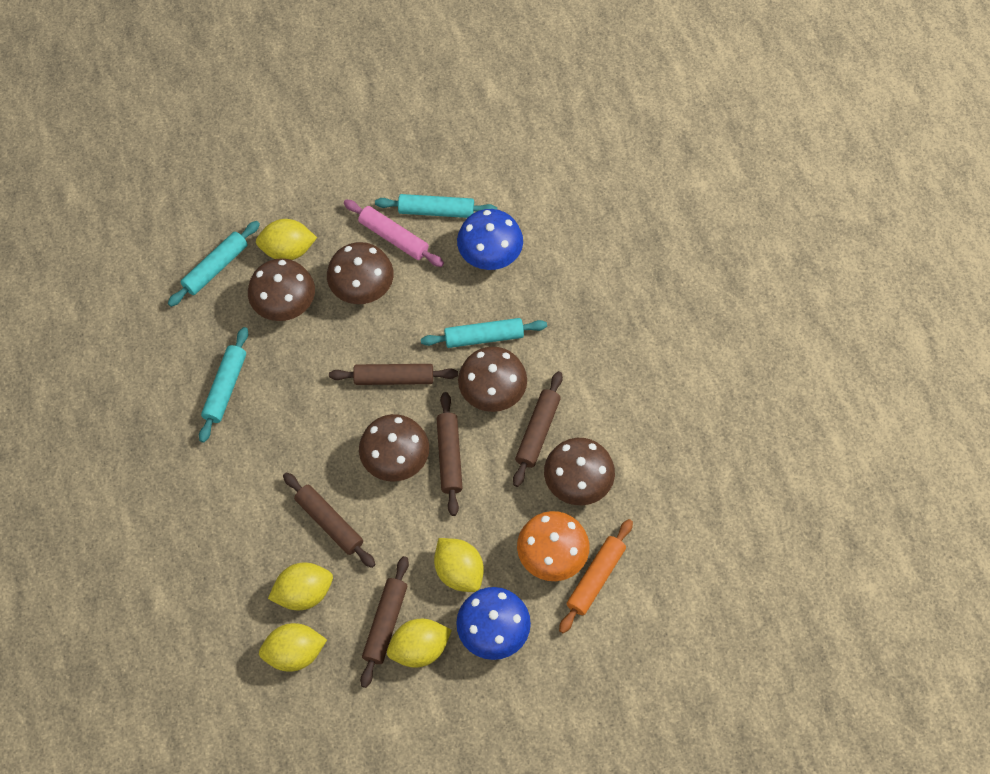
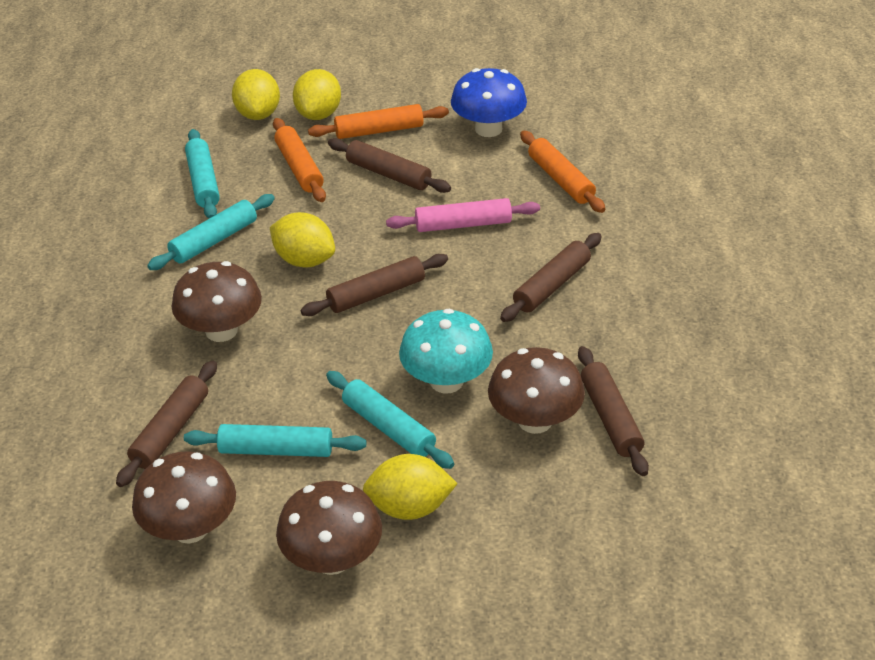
blue mushroom: [456,587,531,660] [457,209,523,270] = 2 -> [451,68,527,137] = 1
brown mushroom: [248,258,315,321] [327,242,394,304] [359,414,429,481] [458,346,527,412] [544,438,615,505] = 5 -> [132,451,236,543] [172,261,262,342] [276,481,382,575] [488,347,585,434] = 4
orange mushroom: [517,511,590,581] = 1 -> none = 0
orange rolling pin: [559,519,633,633] = 1 -> [273,118,326,202] [308,104,449,139] [520,131,605,213] = 3
turquoise mushroom: none = 0 -> [399,309,493,393] = 1
yellow lemon: [256,219,317,260] [259,623,327,672] [268,563,333,610] [387,619,452,667] [434,538,484,592] = 5 -> [232,69,280,120] [270,212,335,267] [293,69,341,120] [363,454,458,520] = 4

